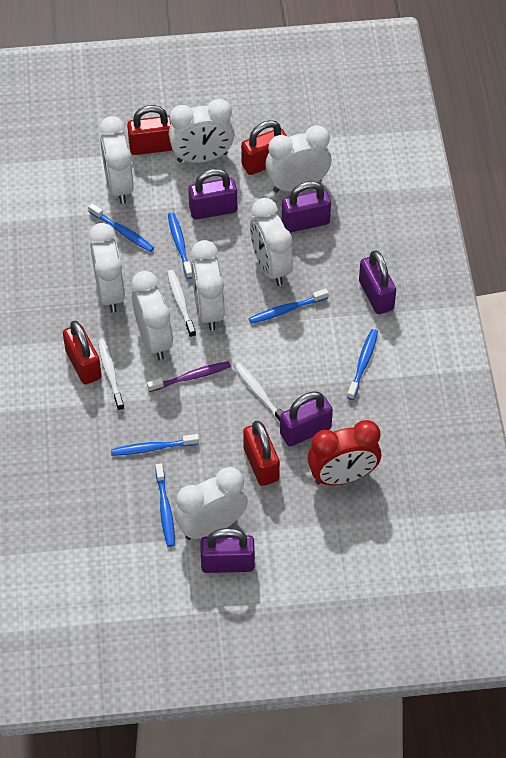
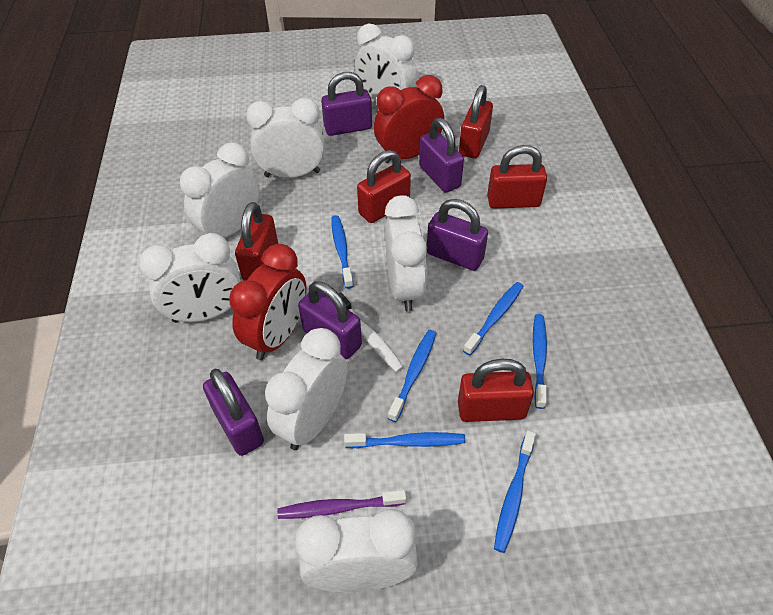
red clock: [307,420,381,485] = 1 -> [229,244,306,360] [374,75,444,163] = 2
red padlock: [63,321,102,385] [127,105,172,155] [241,120,287,175] [243,421,280,486] = 4 -> [235,202,278,281] [357,150,411,223] [458,359,534,422] [459,85,493,159] [487,145,547,209] = 5
white clock: [89,223,125,313] [99,116,134,204] [132,271,173,360] [169,99,234,163] [174,467,248,540] [191,240,225,331] [250,198,293,286] [265,125,331,193] = 8 -> [139,233,241,323] [180,142,260,237] [246,98,324,178] [265,328,348,450] [295,509,418,592] [355,23,418,101] [385,196,427,312] = 7
white toothbrush: [98,339,125,411] [167,270,196,338] [234,363,283,423] = 3 -> [338,292,403,372] = 1

